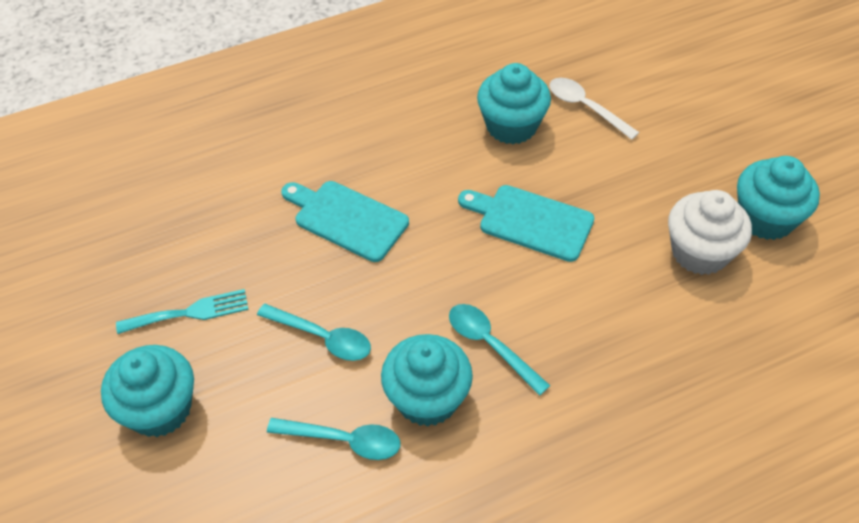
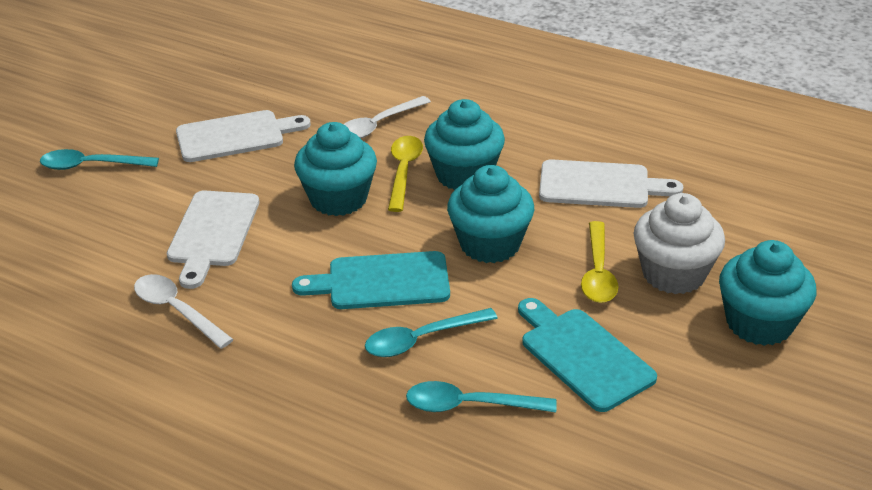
turquoise fork: [116,289,249,334] = 1 -> none = 0
white cutting board: none = 0 -> [167,190,259,289] [176,110,311,162] [539,159,683,208] = 3
white spoon: [549,78,640,140] = 1 -> [134,274,234,349] [344,96,431,139] = 2
yellow spoon: none = 0 -> [388,136,423,212] [581,221,618,303] = 2

